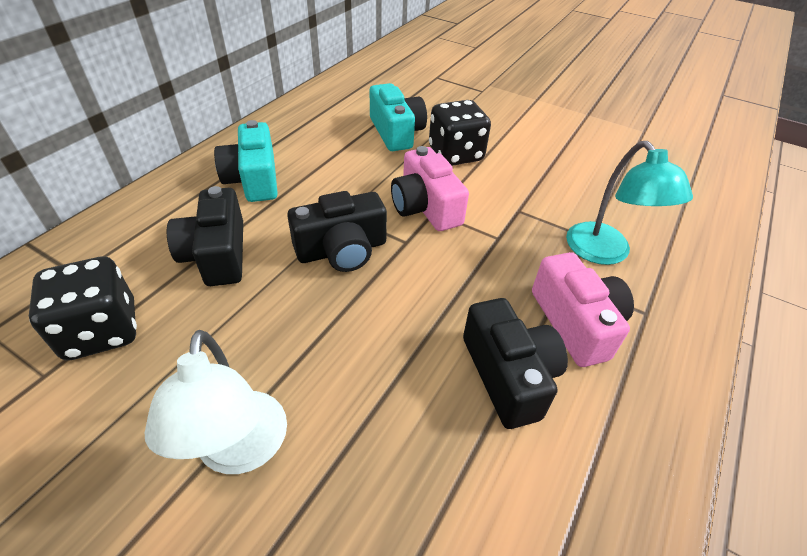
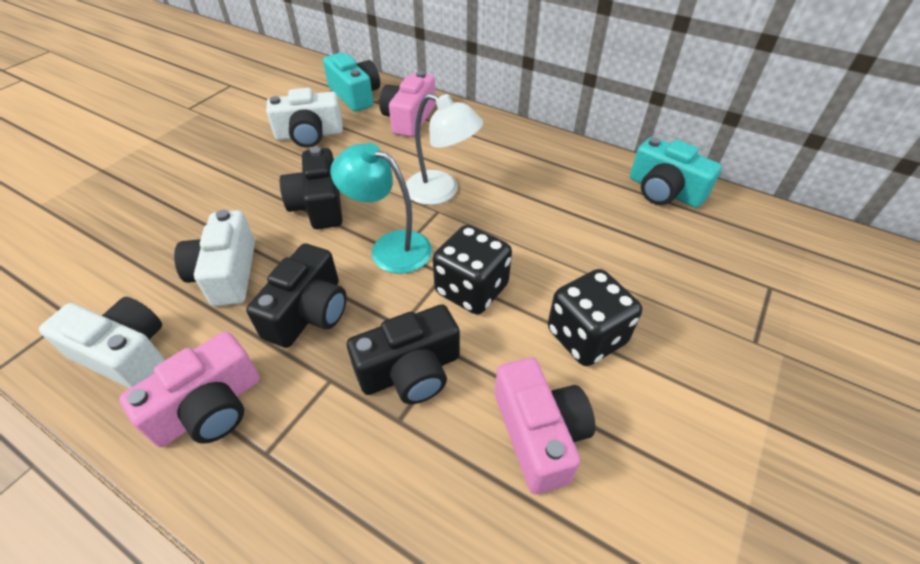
pink camera: [391,146,469,231] [532,252,634,367] = 2 -> [119,331,260,447] [379,71,436,137] [495,358,595,494] = 3
white camera: none = 0 -> [39,297,165,388] [174,210,255,306] [266,88,343,148] = 3

